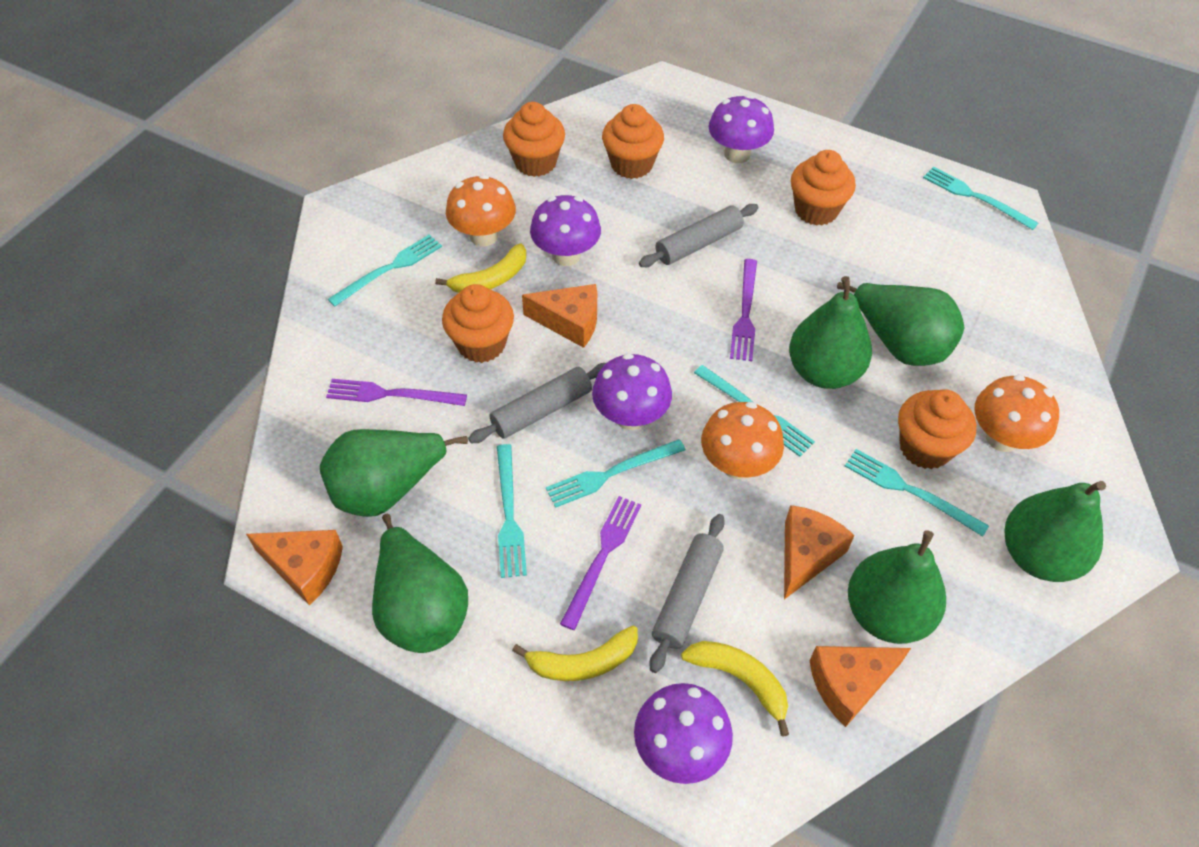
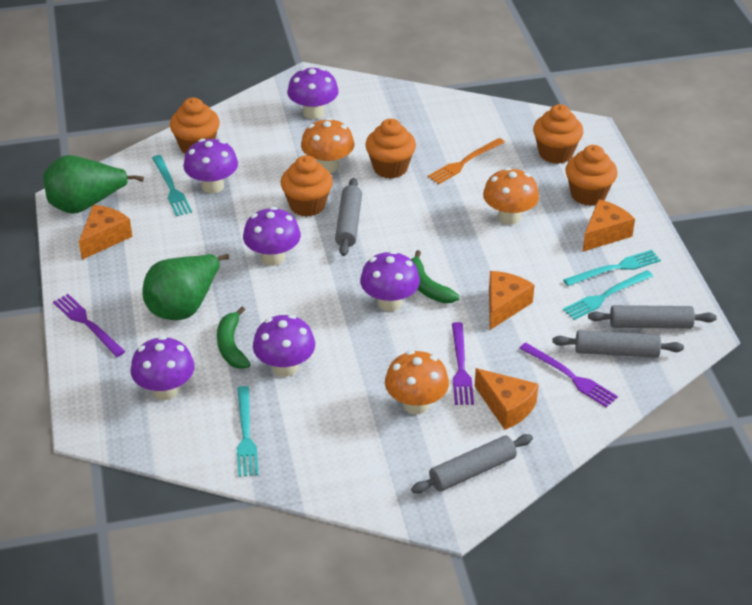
green banana: none = 0 -> [217,307,251,369] [411,250,460,303] = 2
green pear: [320,429,468,517] [372,513,468,653] [789,276,872,389] [837,282,964,366] [848,530,946,644] [1005,481,1106,582] = 6 -> [43,155,144,214] [142,254,229,320] = 2
grey rolling pin: [468,363,606,443] [639,204,759,267] [649,514,725,673] = 3 -> [335,178,362,256] [411,434,533,493] [552,330,684,358] [588,305,717,329] = 4
orange fork: none = 0 -> [428,138,505,184] = 1
purple mushroom: [530,195,601,266] [592,353,672,430] [634,683,733,784] [709,95,774,163] = 4 -> [130,336,195,400] [183,138,238,193] [243,207,301,266] [253,315,315,377] [287,68,339,119] [360,251,420,311] = 6
turquoise fork: [328,235,442,307] [497,444,527,578] [546,439,686,508] [694,365,815,457] [845,449,989,537] [923,167,1038,230] = 6 -> [152,155,192,217] [237,386,258,477] [563,250,661,286] [563,270,653,320] = 4
yellow banana: [435,244,526,293] [512,626,638,681] [681,641,789,737] = 3 -> none = 0

